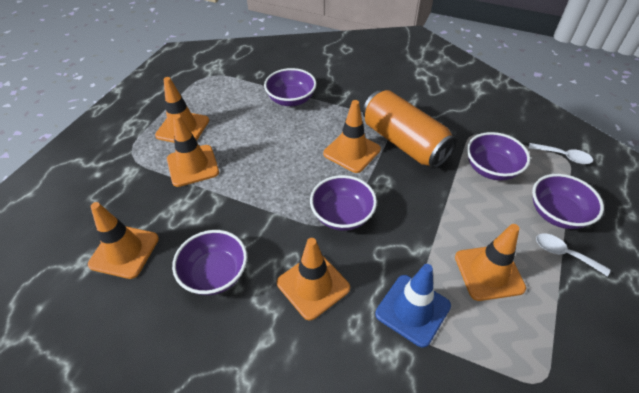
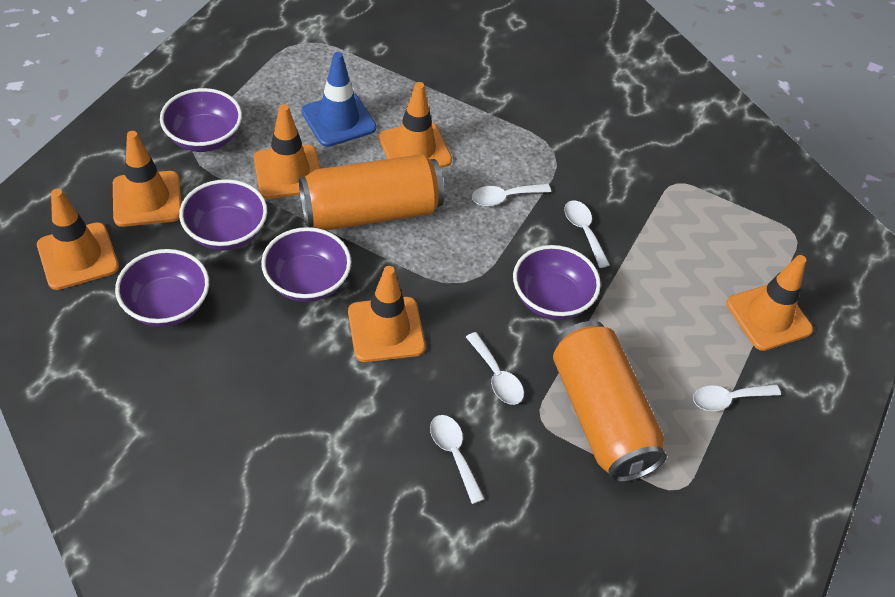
orange can: [362,90,457,168] = 1 -> [299,154,444,231] [553,321,667,482] = 2
white spoon: [529,143,593,164] [536,233,610,277] = 2 -> [430,415,485,504] [466,332,524,405] [472,184,551,206] [564,200,610,268] [693,384,781,411] = 5

